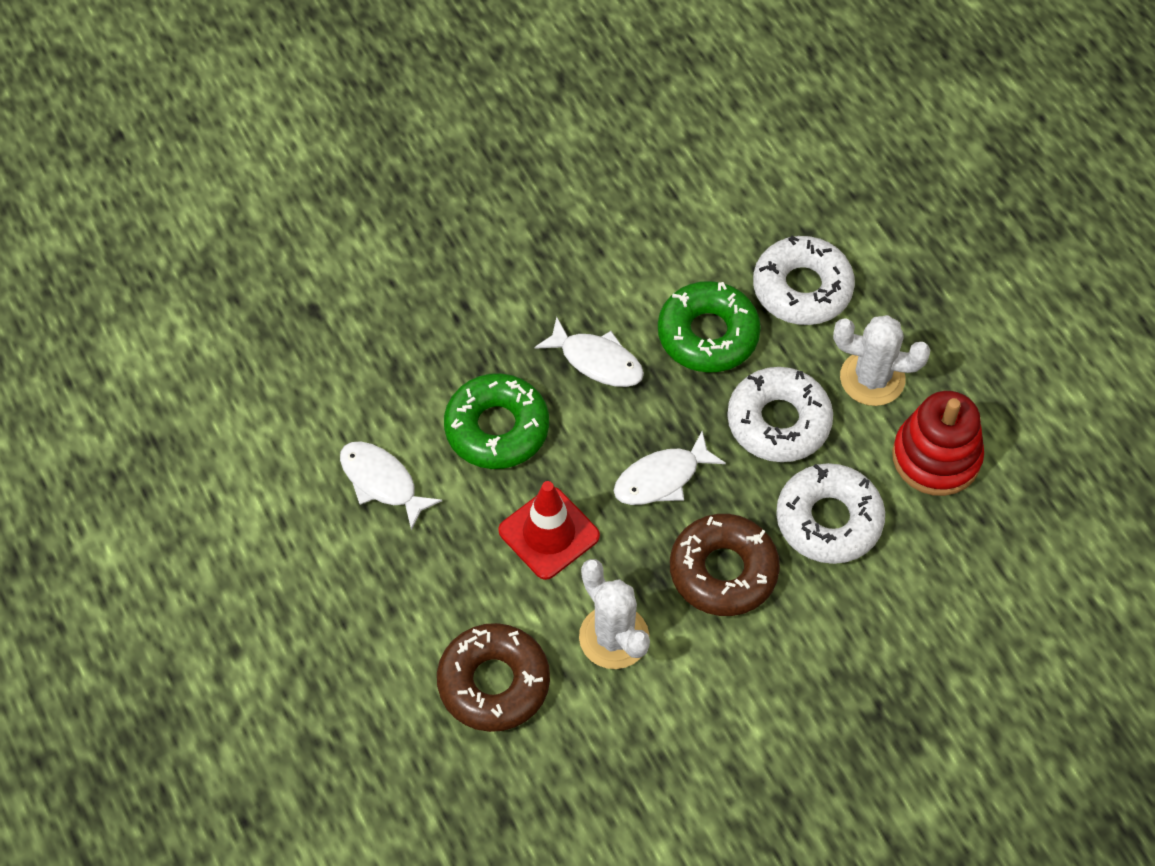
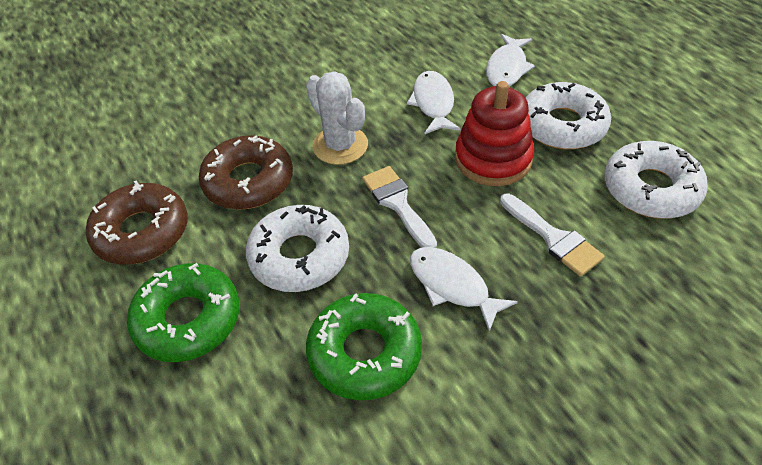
red traffic cone: [498,481,600,580] = 1 -> none = 0
white brush: none = 0 -> [362,166,437,248] [500,194,605,277] = 2
white cactus: [579,559,650,669] [833,315,930,406] = 2 -> [306,71,368,165] = 1

